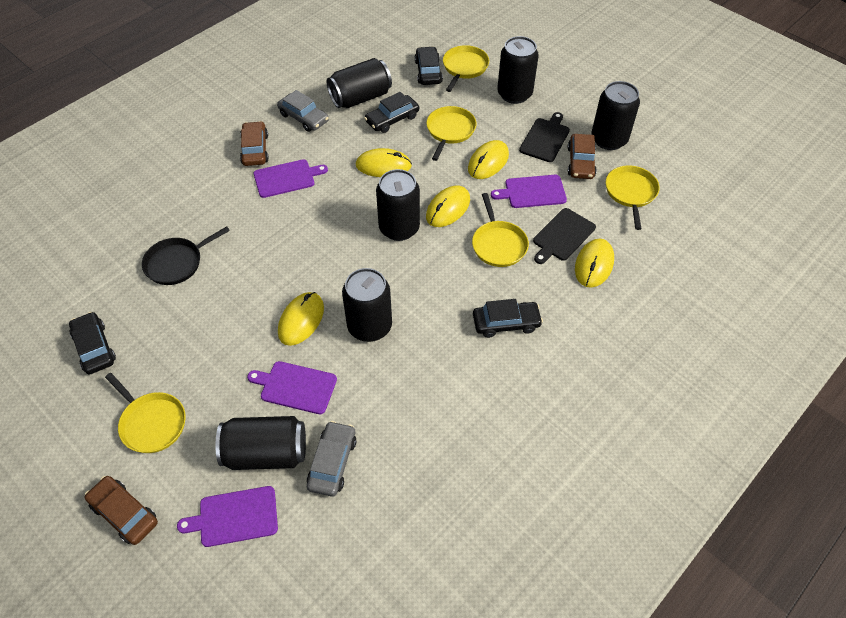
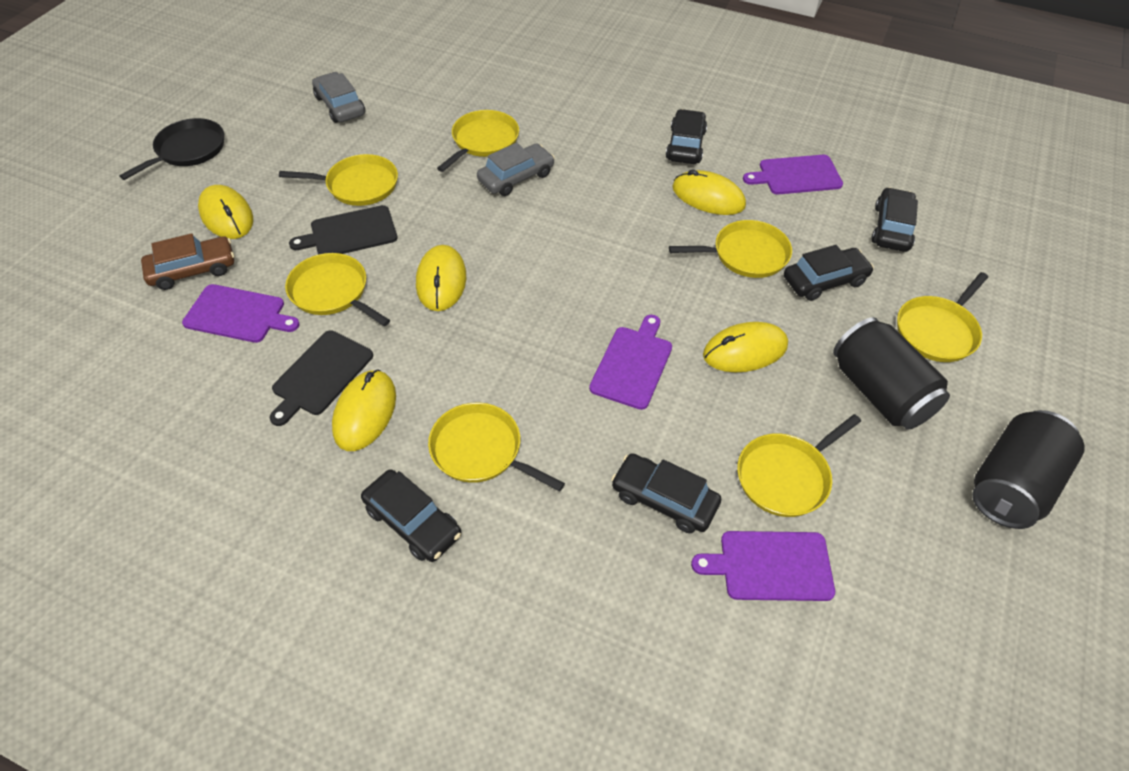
black can: [215,416,306,470] [327,58,392,108] [342,268,392,342] [376,169,420,241] [497,36,539,104] [592,81,640,150] = 6 -> [833,317,950,430] [972,410,1085,529] = 2
black car: [69,312,116,374] [364,92,419,133] [415,46,443,85] [473,299,543,338] = 4 -> [361,469,461,562] [611,453,721,533] [666,109,707,164] [784,245,874,301] [872,187,918,252] = 5
brown car: [85,476,158,545] [240,121,269,166] [567,134,597,179] = 3 -> [141,233,234,290] = 1
yellow pan: [105,373,186,453] [426,106,476,161] [443,45,489,92] [472,193,529,267] [606,165,660,230] = 5 -> [279,154,398,206] [285,253,390,326] [428,403,565,492] [437,110,519,172] [669,220,792,278] [737,414,861,517] [897,272,988,362] = 7

